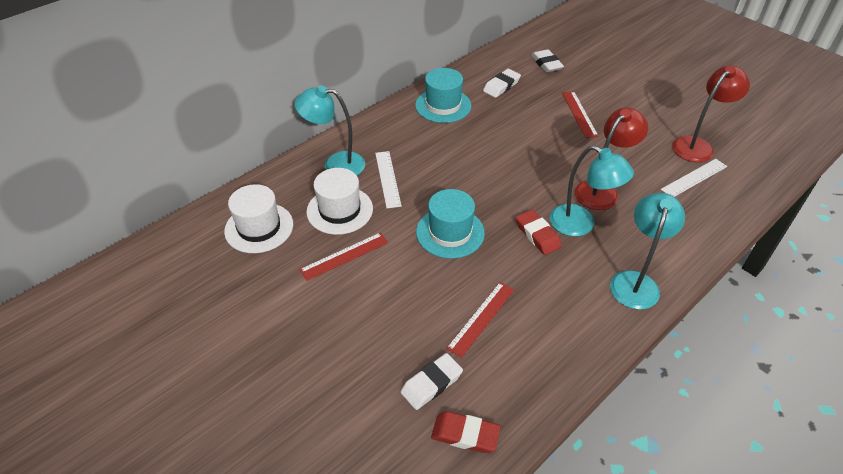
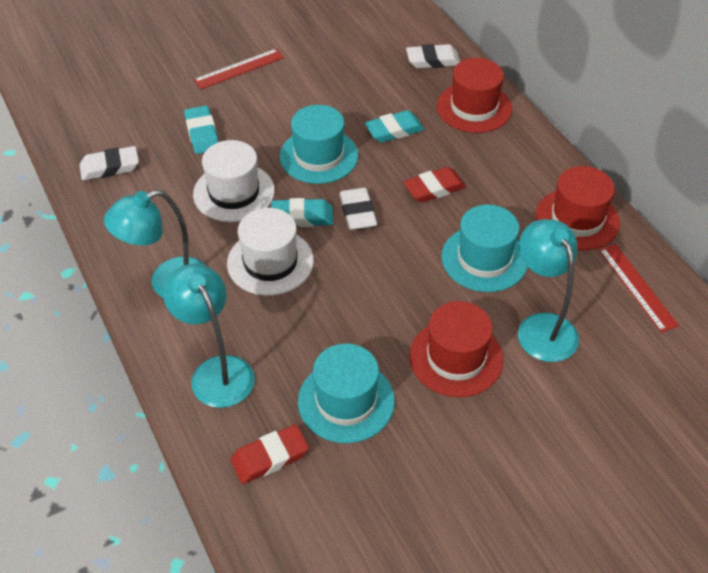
red hat: none = 0 -> [409,301,503,397] [437,58,512,133] [536,166,620,251] = 3
red lamp: [575,107,648,210] [672,66,750,162] = 2 -> none = 0
red ruler: [299,233,388,281] [446,282,514,358] [562,91,598,138] = 3 -> [193,49,284,89] [599,244,679,333] = 2
turquoise eraser: none = 0 -> [184,105,219,154] [271,198,333,227] [365,110,425,143] = 3
turquoise hat: [415,68,471,123] [416,189,485,259] = 2 -> [280,105,358,184] [298,344,395,443] [441,204,527,292] = 3
white ruler: [375,151,402,208] [661,159,727,197] = 2 -> none = 0

